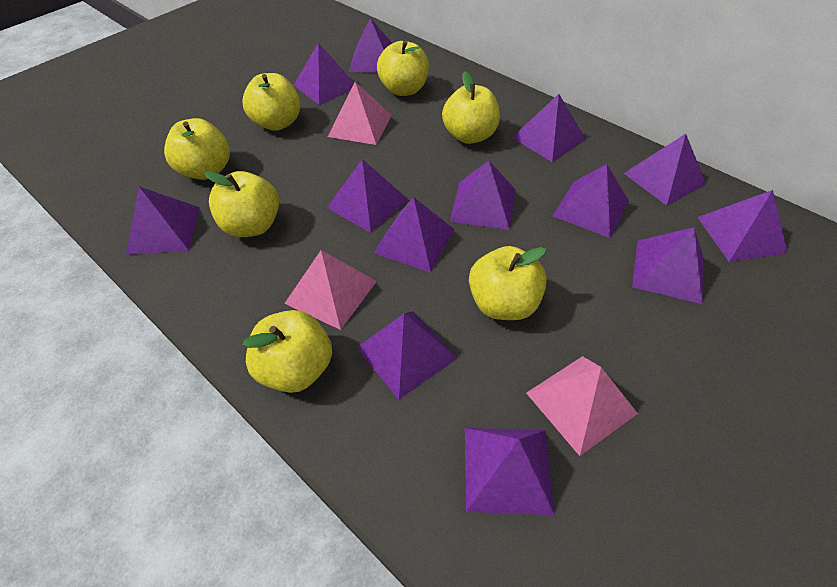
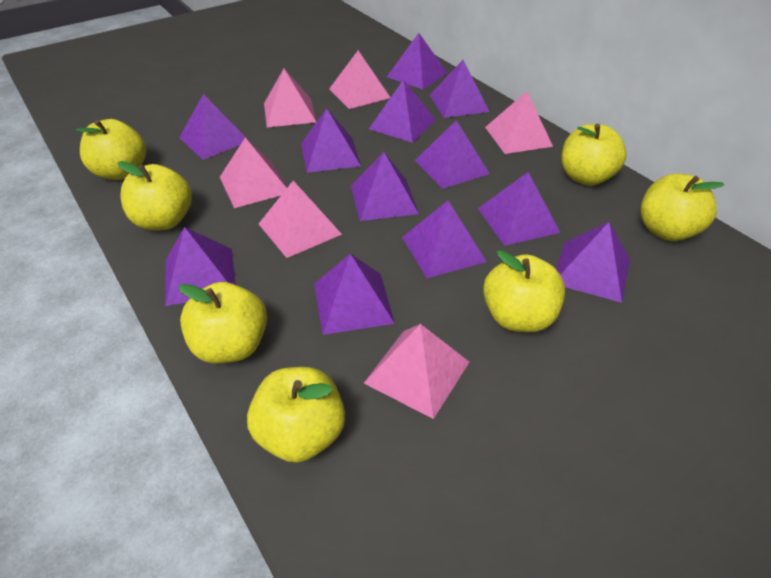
pink pyramid: [284,250,377,330] [328,82,392,145] [526,356,638,456] = 3 -> [220,138,287,208] [259,181,342,258] [264,69,316,127] [329,51,391,109] [364,324,469,419] [485,91,553,154] = 6
purple pyramid: [126,187,200,255] [294,43,354,105] [327,159,408,233] [349,18,392,73] [356,311,457,399] [373,197,455,272] [450,161,516,230] [465,428,555,515] [512,94,586,162] [553,164,629,238] [624,134,706,206] [632,227,703,304] [697,190,788,262] = 13 -> [165,227,236,306] [179,94,247,160] [301,108,361,173] [314,254,395,335] [351,152,419,221] [369,79,436,143] [387,33,447,89] [402,201,487,278] [415,120,490,189] [430,60,489,118] [478,172,560,246] [556,222,630,303] = 12

